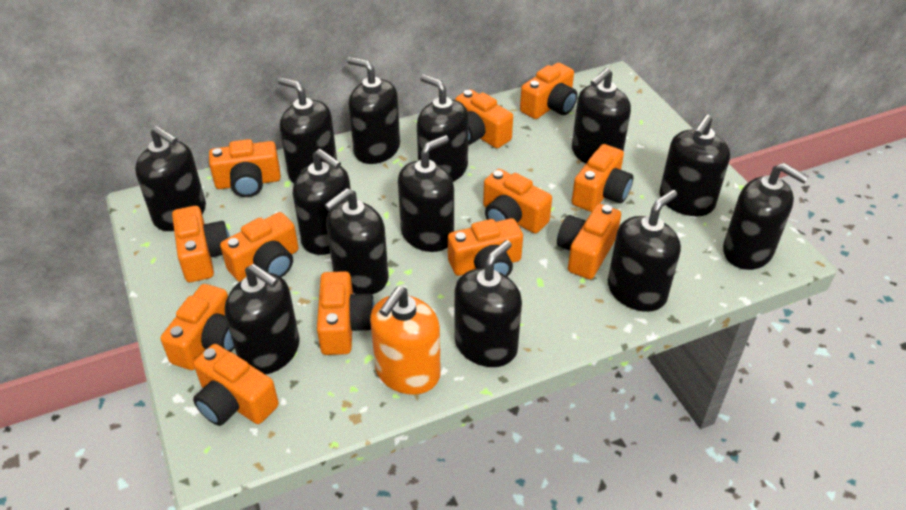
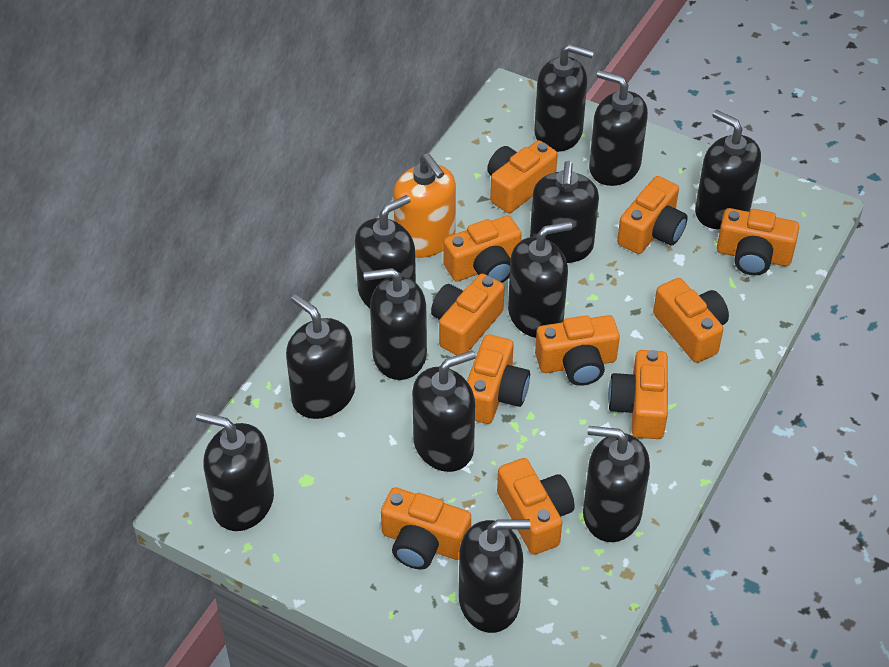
black soap dispenser: [135,126,206,231] [225,264,300,375] [278,77,337,183] [293,149,351,255] [325,188,389,294] [347,57,400,164] [398,135,454,252] [417,74,469,182] [454,240,522,367] [572,68,631,164] [608,190,681,312] [660,114,730,216] [723,163,809,270] = 13 -> [196,412,274,531] [286,294,355,419] [355,195,416,308] [363,268,427,380] [412,350,476,472] [459,519,531,633] [508,221,572,338] [530,161,599,263] [534,44,594,152] [583,426,650,542] [589,70,648,186] [695,110,761,229] = 12
orange camera: [161,284,235,370] [172,206,230,282] [193,344,279,426] [209,139,281,197] [220,212,299,282] [317,271,375,355] [448,218,523,277] [455,89,513,148] [483,169,552,233] [520,63,578,119] [557,204,621,279] [572,144,633,212] = 12 -> [381,487,471,570] [431,274,505,355] [443,215,521,283] [467,334,530,424] [487,140,558,213] [497,458,574,555] [535,315,620,386] [608,350,668,439] [617,176,688,254] [653,278,729,363] [717,208,799,275] = 11

